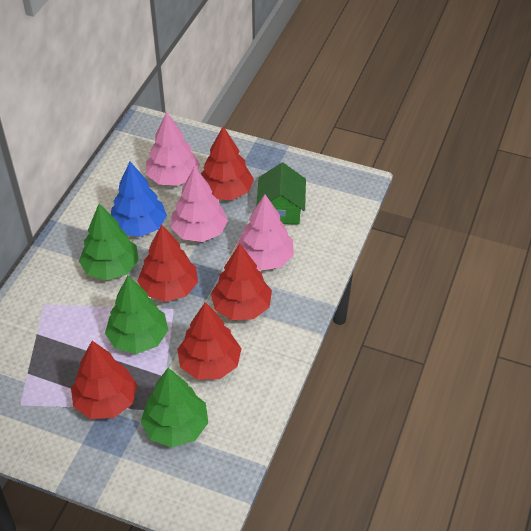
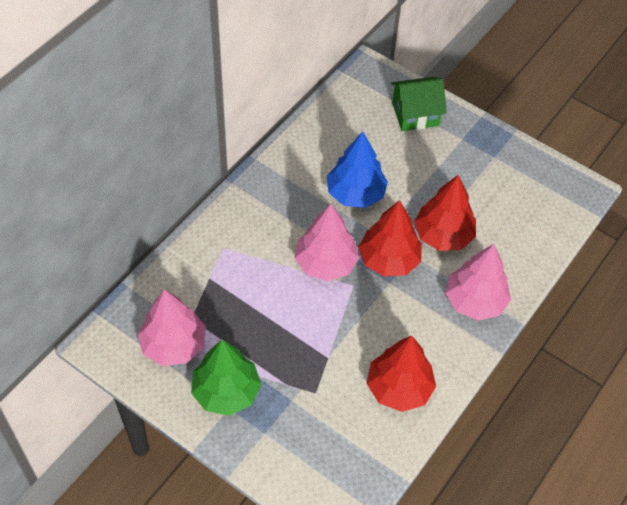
green tree: [79,204,139,280] [105,276,168,354] [141,368,208,447] = 3 -> [191,339,261,416] = 1
red tree: [71,341,137,419] [138,224,198,302] [177,302,242,379] [201,126,254,200] [211,244,272,320] = 5 -> [358,200,422,277] [367,335,436,412] [414,175,476,251] = 3

